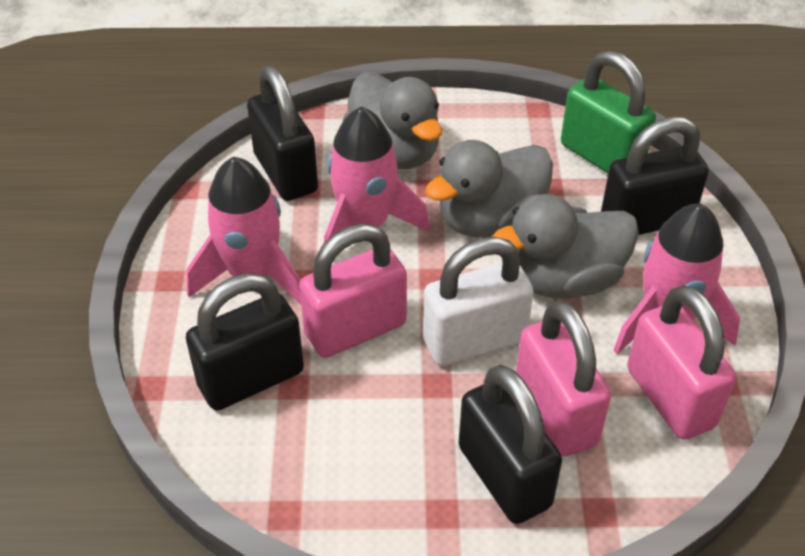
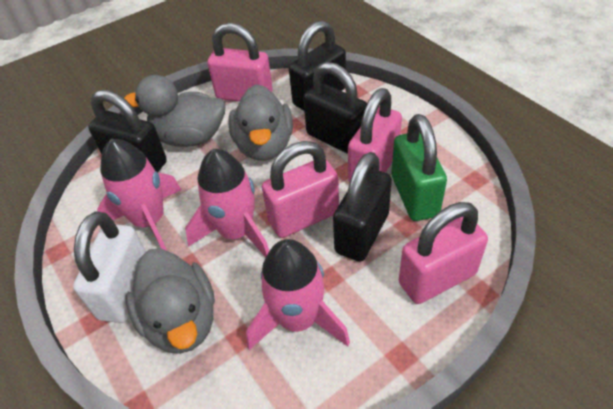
pink padlock: [299,224,407,358] [516,300,611,456] [627,285,736,440] = 3 -> [207,23,273,102] [262,141,339,238] [348,88,402,182] [399,202,488,304] = 4

